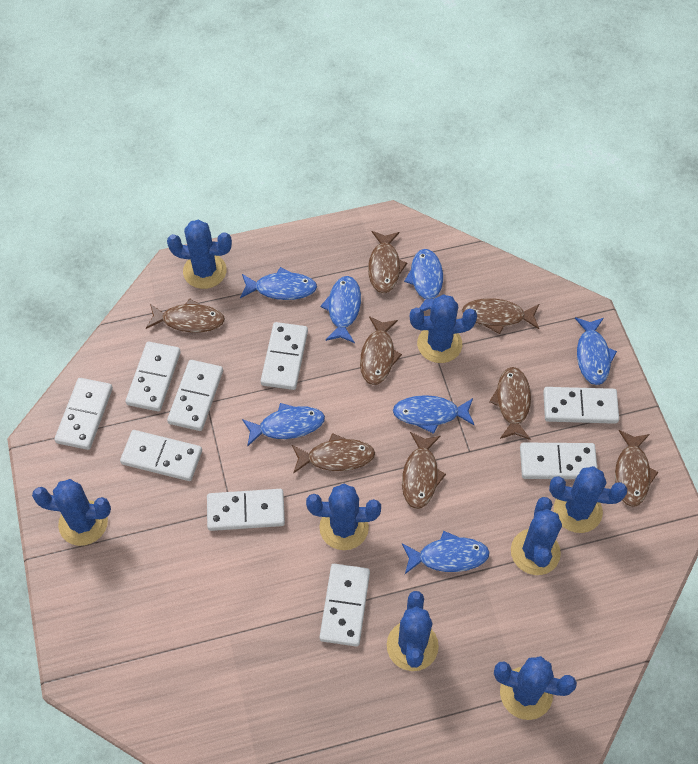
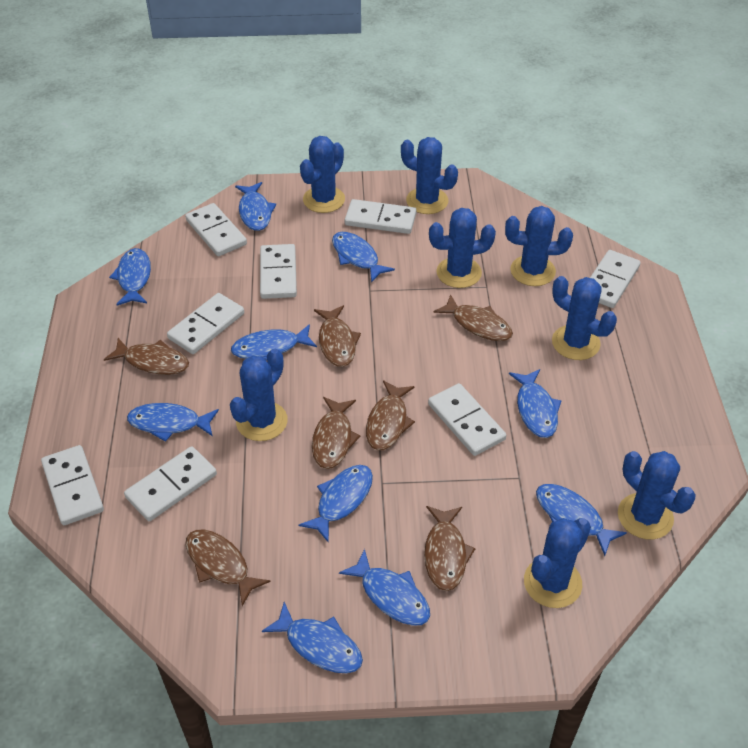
blue fish: [240,267,317,300] [242,403,325,447] [321,276,361,343] [393,395,475,434] [402,531,490,574] [404,249,443,311] [575,317,617,385] = 7 -> [109,248,151,306] [127,403,219,442] [231,324,317,360] [235,182,276,231] [262,602,363,673] [299,465,373,543] [332,232,395,283] [339,549,430,626] [509,369,561,438] [536,484,627,556] = 10
brown fish: [146,298,225,333] [292,433,375,474] [360,316,402,385] [368,231,407,293] [402,432,446,509] [462,298,539,334] [489,367,531,440] [615,430,659,507] = 8 -> [104,338,189,375] [185,530,270,606] [312,397,360,469] [314,305,361,367] [366,380,415,450] [424,506,475,591] [433,294,513,341] = 7
white domino: [54,378,113,450] [120,430,202,481] [126,342,181,411] [167,360,223,431] [207,489,285,531] [261,322,308,390] [320,564,370,646] [520,443,597,479] [543,387,619,424] = 9 -> [41,445,104,525] [124,446,217,521] [167,293,244,354] [185,203,247,256] [260,244,297,299] [345,199,417,234] [428,383,506,456] [590,250,641,308] = 8

